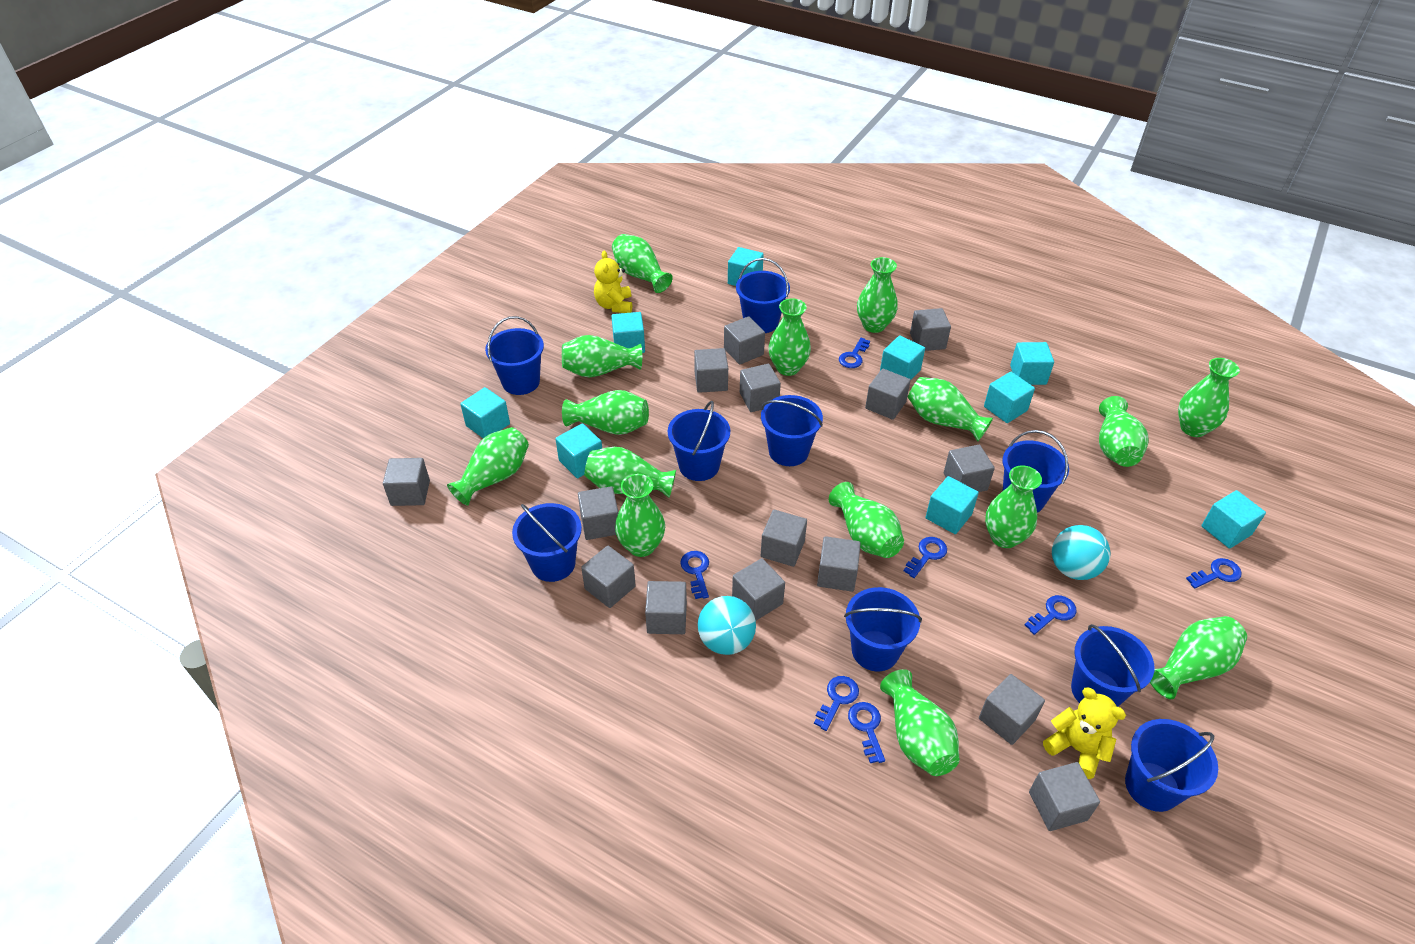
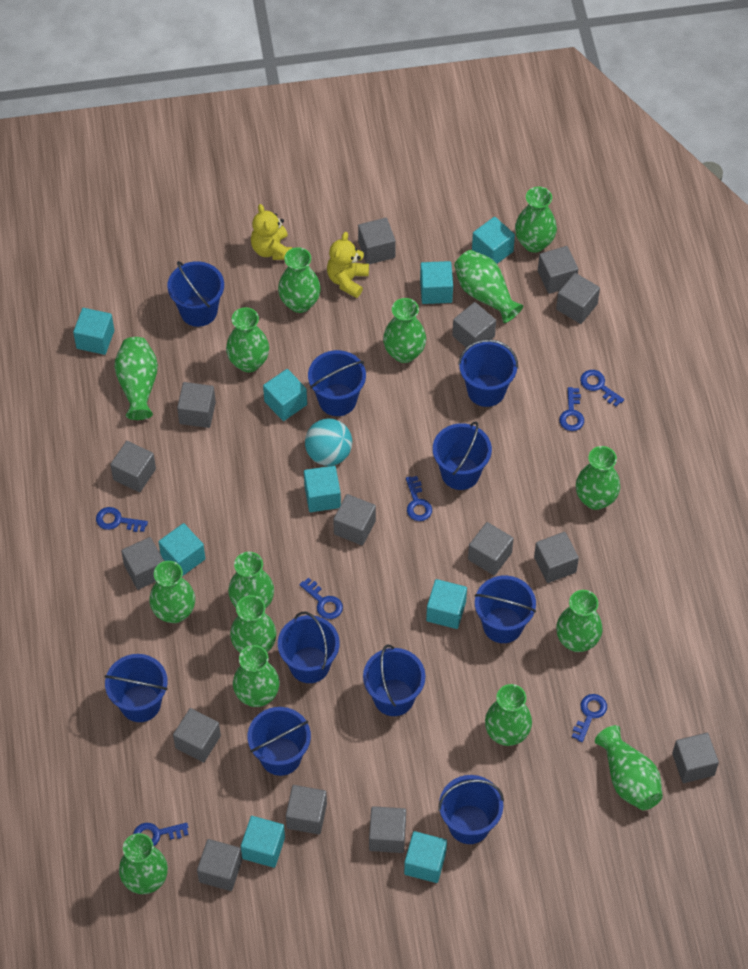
blue bucket: [485,316,544,395] [512,503,582,582] [668,401,730,481] [736,258,790,333] [761,395,823,466] [844,587,922,671] [1003,430,1069,513] [1071,624,1154,707] [1125,719,1218,812] = 9 -> [104,654,168,722] [167,261,224,327] [248,707,311,776] [278,612,340,683] [308,350,366,416] [363,645,426,716] [433,421,492,490] [438,775,504,844] [458,339,518,407] [475,576,536,643] = 10
turquoise ball: [698,596,756,655] [1052,525,1110,580] = 2 -> [305,418,352,466] = 1

